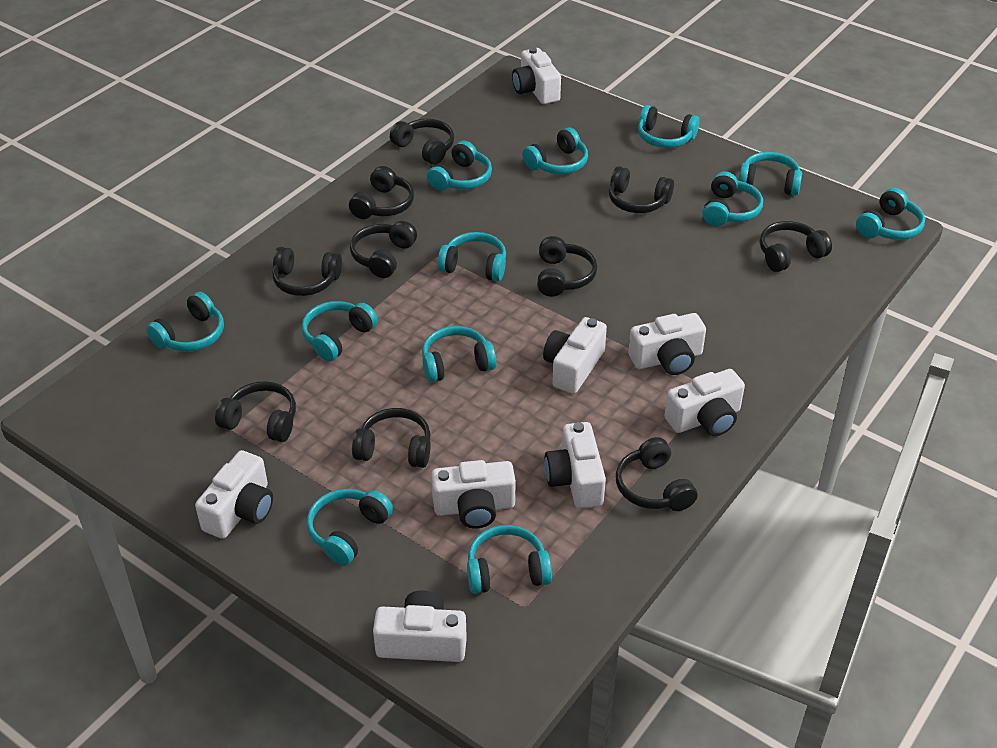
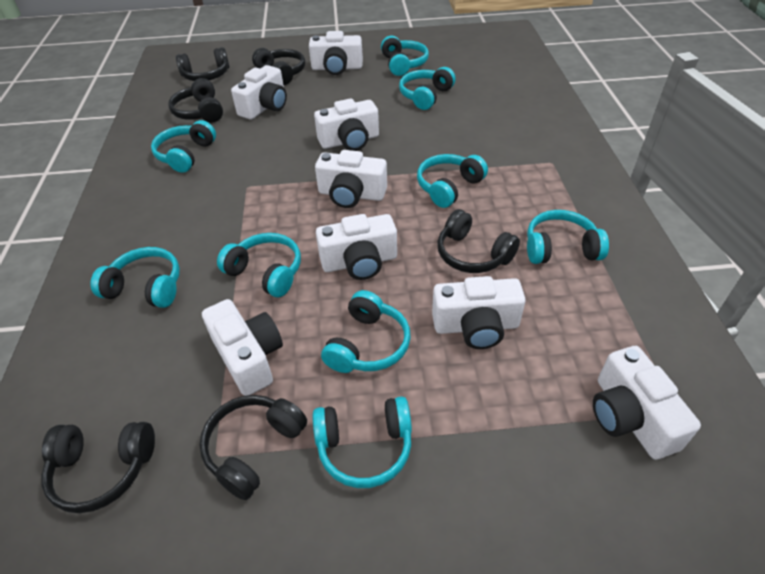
black headphones: [215,381,296,442] [272,247,342,296] [349,166,414,219] [350,221,417,278] [352,408,431,468] [390,119,454,165] [537,236,597,297] [609,166,674,213] [616,437,698,511] [760,221,832,272] = 10 -> [41,422,155,513] [169,78,223,123] [176,47,229,81] [199,395,307,500] [252,48,305,85] [437,209,520,273] = 6
turquoise headphones: [146,292,224,352] [302,301,378,362] [307,489,393,565] [422,326,496,382] [427,141,492,191] [437,232,506,281] [467,525,552,594] [522,127,588,174] [638,105,700,148] [702,172,763,226] [739,152,802,196] [856,188,925,240] = 12 -> [91,247,180,308] [151,120,216,173] [217,233,301,297] [313,396,412,488] [321,290,411,373] [381,36,429,76] [399,67,456,110] [417,154,488,208] [527,210,609,264] = 9

